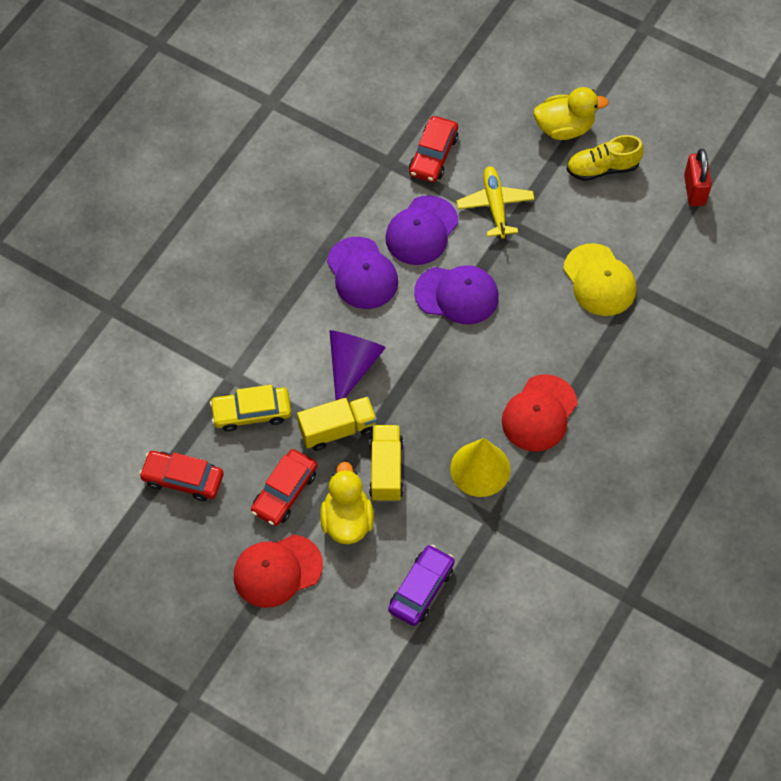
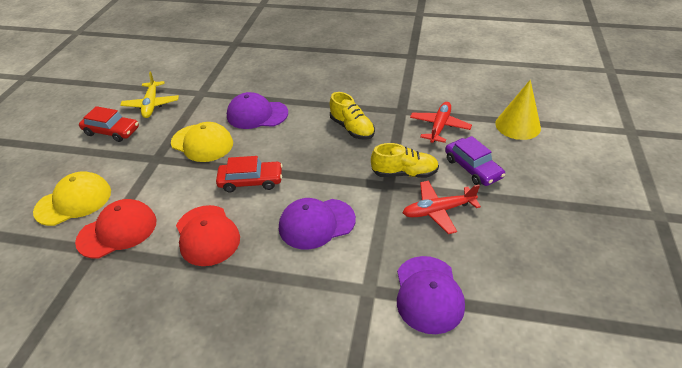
purple cone: [329,330,386,400] = 1 -> none = 0
red car: [139,451,223,501] [251,449,317,526] [409,116,458,182] = 3 -> [79,106,139,142] [216,156,283,192] = 2
red padlock: [684,149,712,206] = 1 -> none = 0
red plane: none = 0 -> [403,181,481,234] [410,102,472,143] = 2
yellow cap: [563,243,636,316] = 1 -> [33,171,111,226] [171,122,233,162] = 2
yellow car: [210,385,291,432] = 1 -> none = 0
yellow duck: [320,461,374,544] [533,87,609,140] = 2 -> none = 0
yellow shoe: [566,135,644,181] = 1 -> [330,92,375,140] [371,143,439,178] = 2
yellow truck: [297,396,377,451] [369,425,403,502] = 2 -> none = 0

